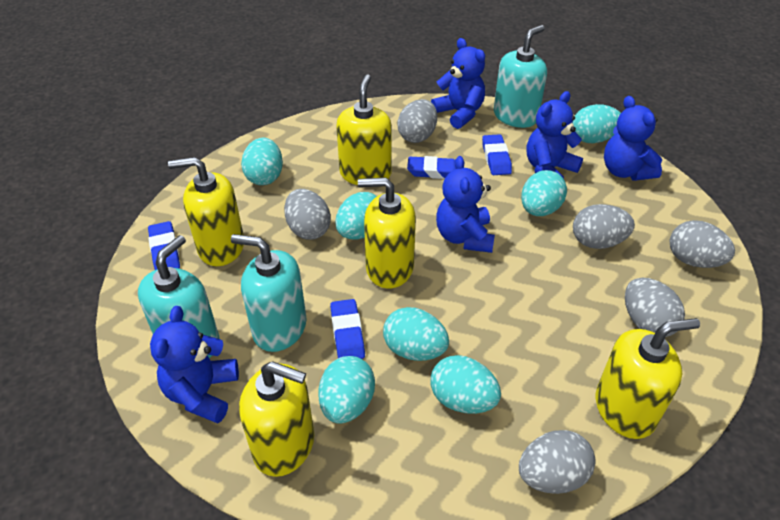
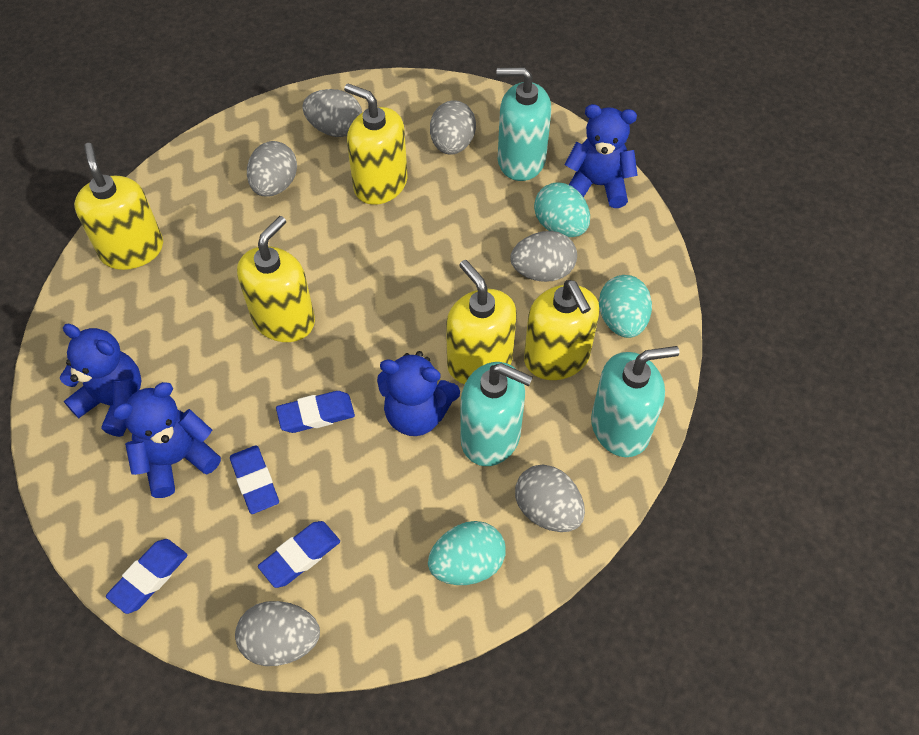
blue teddy bear: [150,306,239,423] [431,38,485,129] [436,156,495,253] [526,91,583,179] [604,96,662,181] = 5 -> [59,324,142,437] [112,382,221,498] [377,351,460,436] [565,104,638,208] = 4
turquoise egg: [241,138,283,185] [318,356,375,424] [335,192,377,239] [383,307,449,361] [430,355,501,414] [521,170,567,216] [572,104,621,143] = 7 -> [428,521,505,585] [534,182,590,237] [599,275,652,338] = 3

